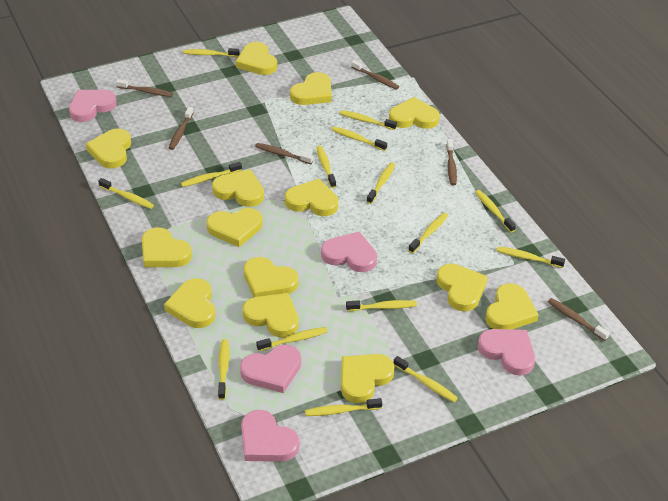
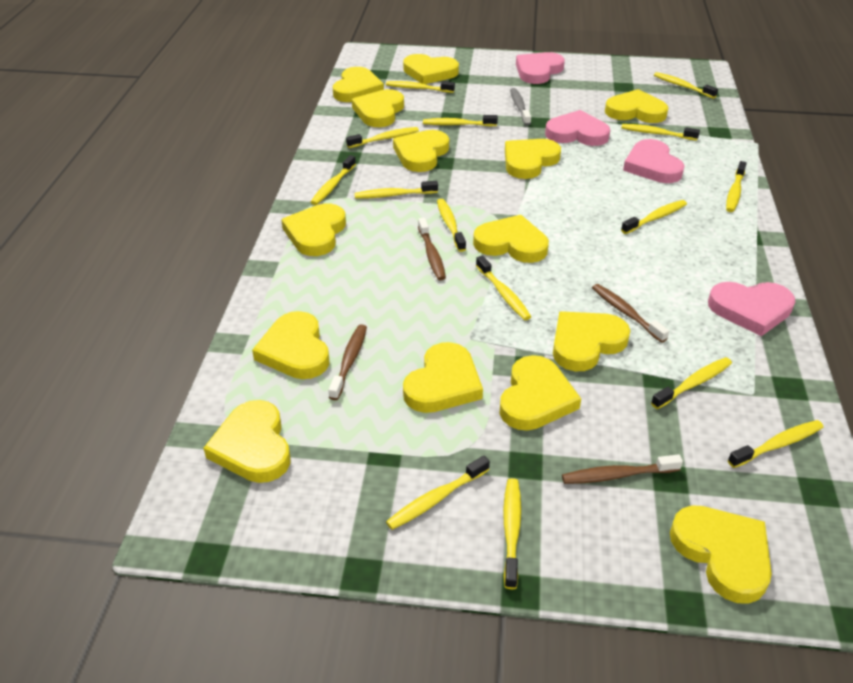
brown toothbrush: [116,79,173,97] [169,107,194,150] [255,143,313,164] [351,60,399,90] [446,139,457,185] [548,298,610,341] = 6 -> [328,325,367,400] [418,218,446,280] [562,454,683,484] [592,284,669,343] = 4
grey toothbrush: none = 0 -> [510,88,531,126] = 1
pink heart: [69,90,117,122] [240,345,301,393] [241,410,299,462] [321,232,377,272] [478,329,535,375] = 5 -> [516,52,565,84] [545,110,610,146] [623,139,684,183] [708,282,795,336] = 4

